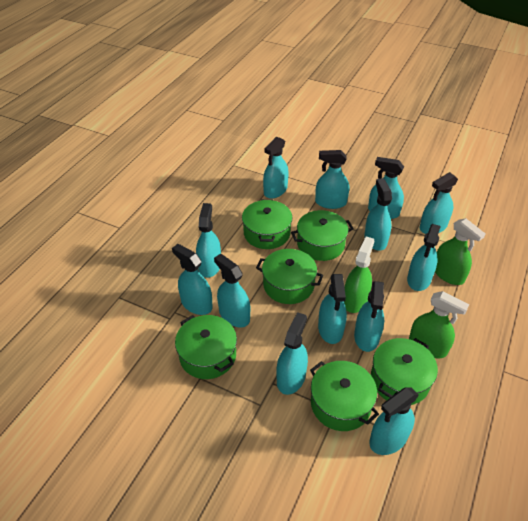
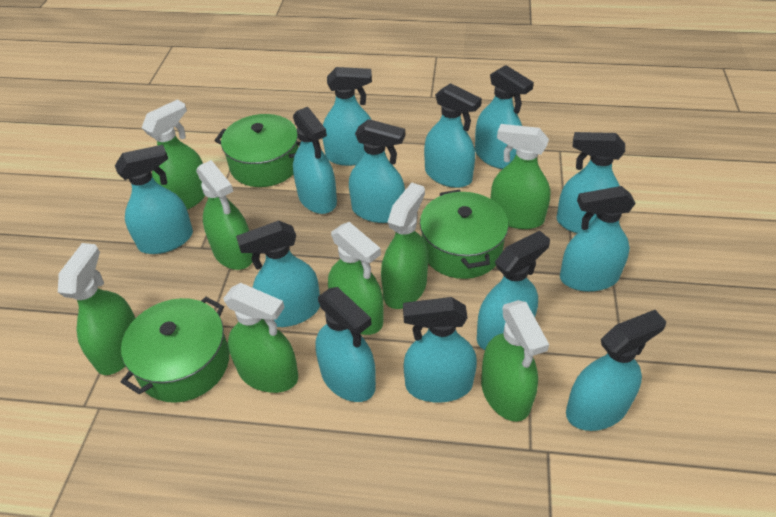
green pot: [175,315,237,379] [242,199,293,249] [256,249,323,304] [291,210,354,261] [310,361,379,431] [371,338,438,405] = 6 -> [121,297,229,403] [215,114,301,187] [420,190,508,279] = 3
green spray bottle: [344,237,374,313] [409,291,469,358] [435,218,485,285] = 3 -> [58,243,135,375] [141,100,205,210] [196,160,253,270] [223,283,298,393] [328,222,384,335] [381,182,428,309] [481,300,549,422] [491,124,551,229] = 8

